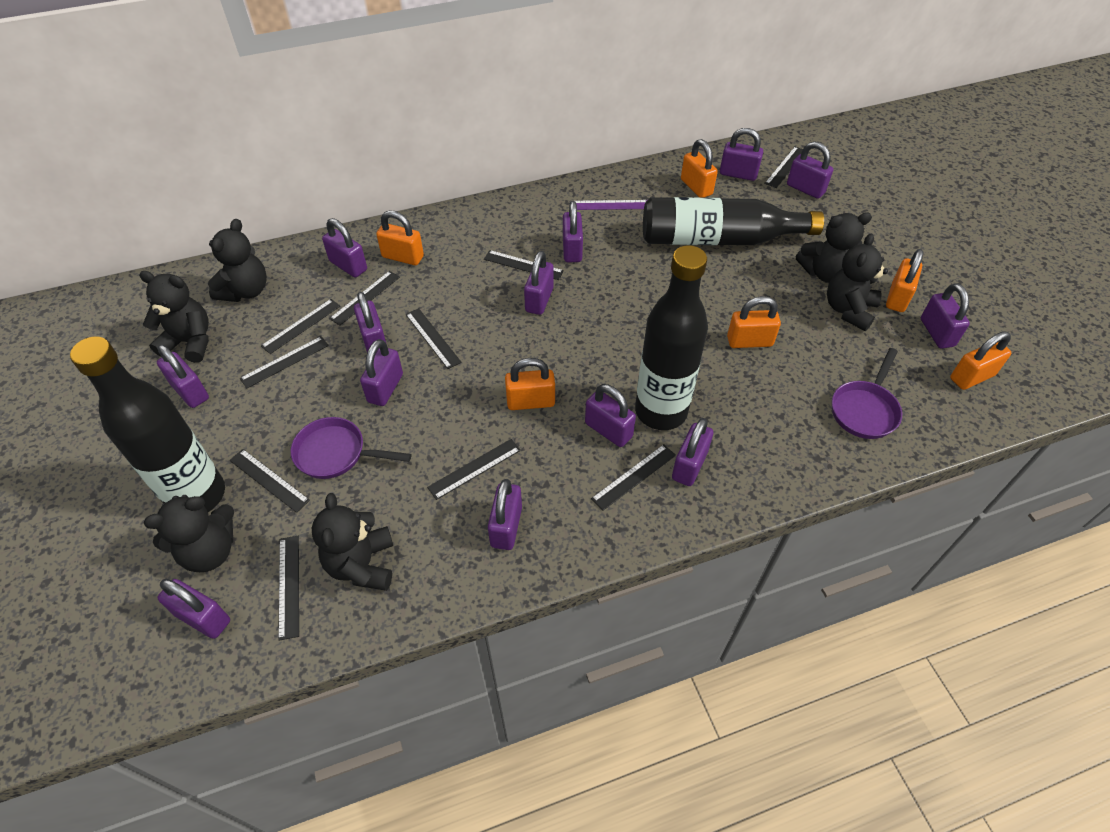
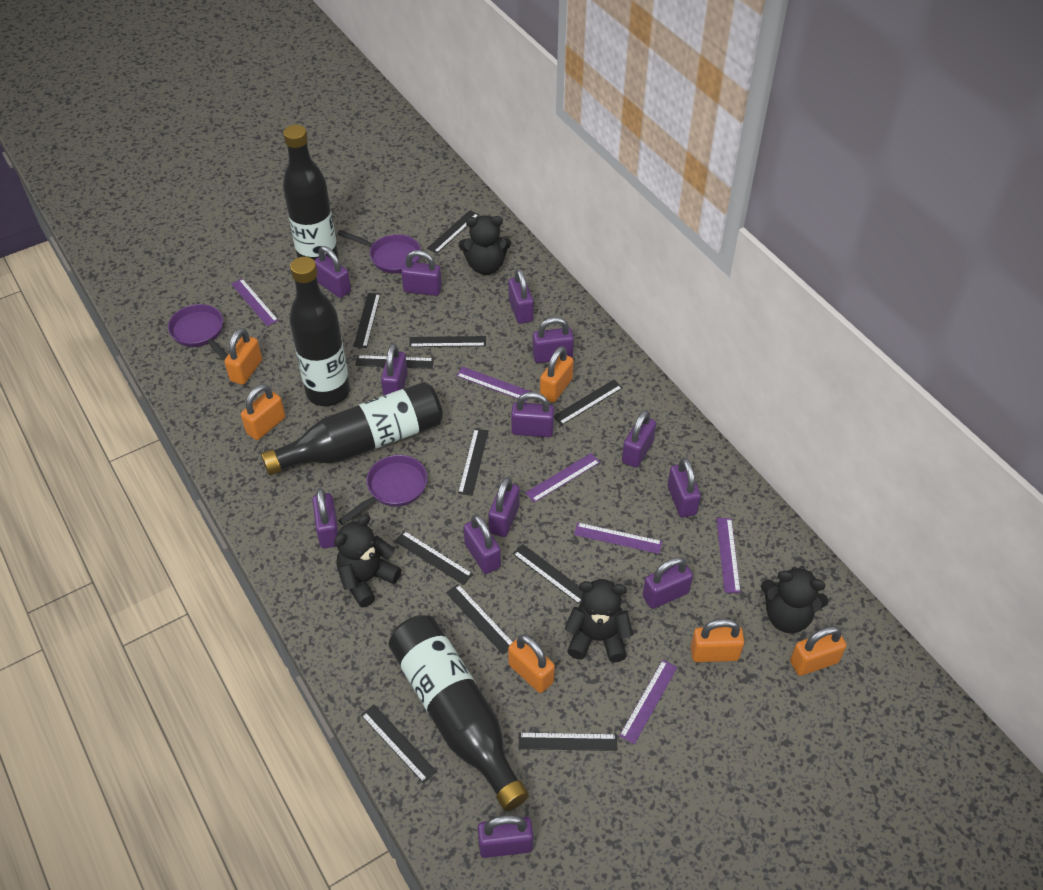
black bottle: [70,336,225,512] [635,245,708,430] [643,197,824,245] = 3 -> [261,382,443,476] [283,125,338,260] [289,257,350,406] [388,615,529,811] = 4
black ruler: [229,449,310,513] [240,336,329,388] [261,299,340,354] [278,536,299,640] [329,271,400,325] [406,308,461,369] [427,439,521,500] [484,250,564,280] [591,444,676,511] [765,147,803,188] = 10 -> [353,293,381,348] [355,355,434,369] [361,705,437,783] [395,531,473,585] [409,336,486,347] [427,210,479,254] [446,584,513,655] [458,429,488,496] [513,544,583,605] [519,732,617,751] [554,380,623,425] = 11
black teddy bear: [139,271,209,363] [144,495,234,572] [208,219,267,302] [312,493,393,591] [796,212,872,283] [827,233,888,331] = 6 -> [334,514,402,607] [459,215,511,275] [565,579,633,663] [761,566,828,633] = 4
purple pan: [291,417,412,479] [832,348,902,439] = 2 -> [168,304,228,361] [337,230,421,273] [338,455,427,525] = 3
purple ruler: [575,200,647,210] = 1 -> [231,278,279,326] [456,366,531,402] [525,453,600,502] [574,522,662,554] [619,660,677,744] [716,518,741,593] = 6

